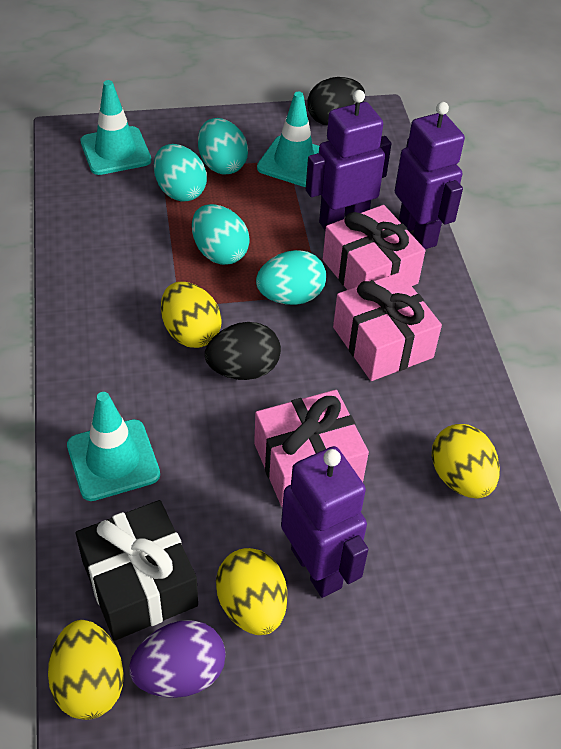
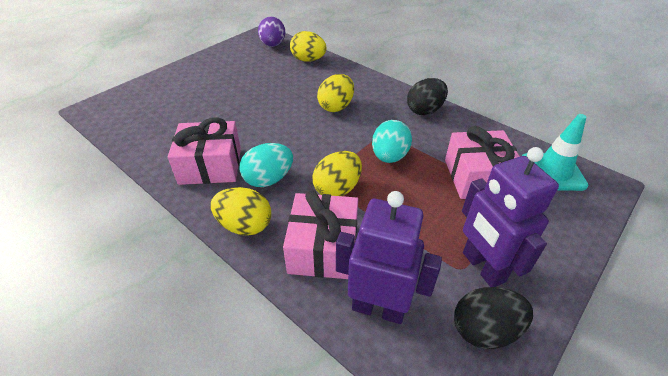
black gift: [76,500,198,641] = 1 -> none = 0
purple robot: [281,446,368,598] [306,90,391,230] [395,102,465,249] = 3 -> [336,191,442,324] [462,147,559,287] = 2
turquoise egg: [154,144,207,201] [192,204,250,265] [198,118,248,175] [256,250,326,305] = 4 -> [240,143,293,187] [372,120,412,163] = 2
turquoise traffic cone: [67,392,160,501] [80,80,151,175] [257,92,319,187] = 3 -> [522,114,588,191] = 1

